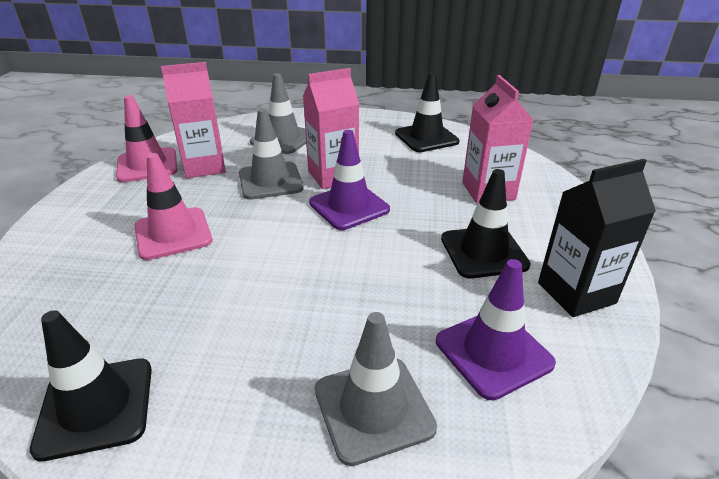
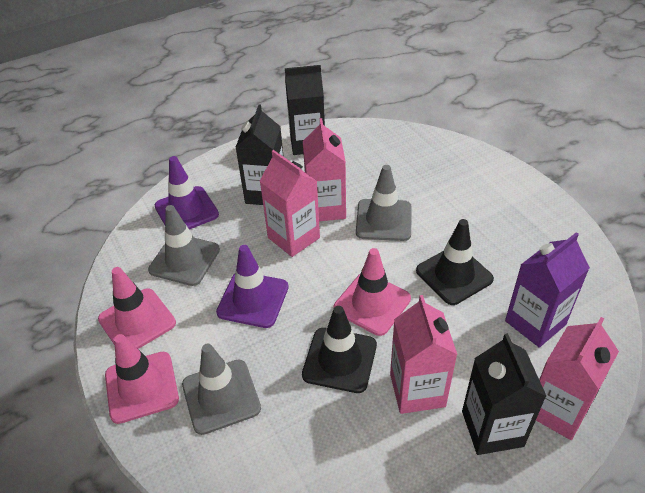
black carton: [538,159,656,317] = 1 -> [235,104,284,205] [285,65,325,155] [462,333,546,455] = 3
black traffic cone: [30,310,152,461] [395,72,460,152] [441,169,531,278] = 3 -> [302,306,377,393] [416,219,494,305] = 2
pink carton: [161,62,226,178] [303,68,359,189] [462,75,533,204] = 3 -> [260,150,320,257] [303,118,346,221] [390,295,458,414] [536,317,619,440] = 4
pink traffic cone: [116,95,177,182] [134,153,212,260] = 2 -> [98,267,176,349] [105,334,179,424] [333,248,411,336] = 3
purple carton: none = 0 -> [505,232,590,348] = 1

